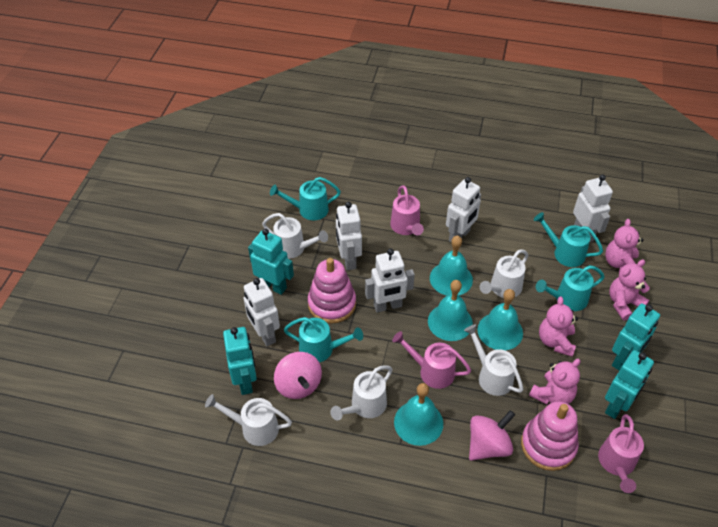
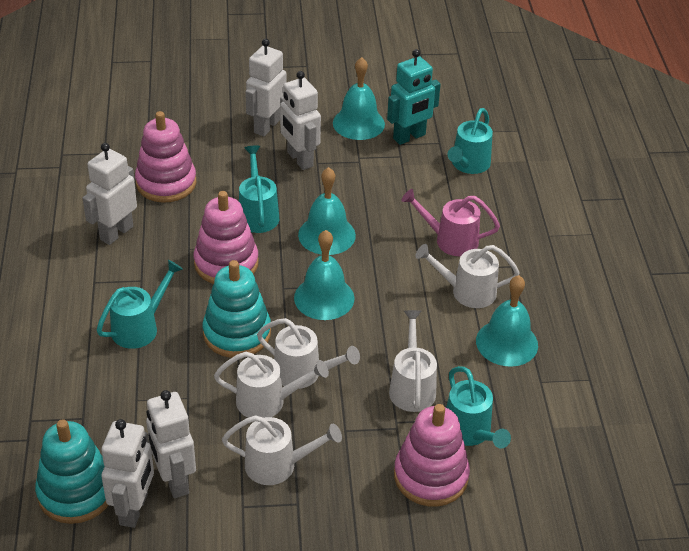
pink spinning top: [274,352,322,399] [469,410,515,461] = 2 -> none = 0
pink stacking toy: [308,258,356,324] [521,401,579,471] = 2 -> [135,111,197,203] [194,191,259,284] [394,404,470,507] = 3
pink teddy bear: [529,359,580,405] [539,296,578,357] [605,219,644,271] [609,259,650,321] = 4 -> none = 0
pink watering can: [390,185,424,235] [392,331,471,389] [598,414,644,493] = 3 -> [401,189,500,256] = 1
turquoise robot: [223,327,257,395] [248,229,294,295] [605,350,654,419] [612,303,660,371] = 4 -> [387,49,441,145] = 1
turquoise stacking toy: none = 0 -> [35,419,108,524] [203,260,271,358] = 2

